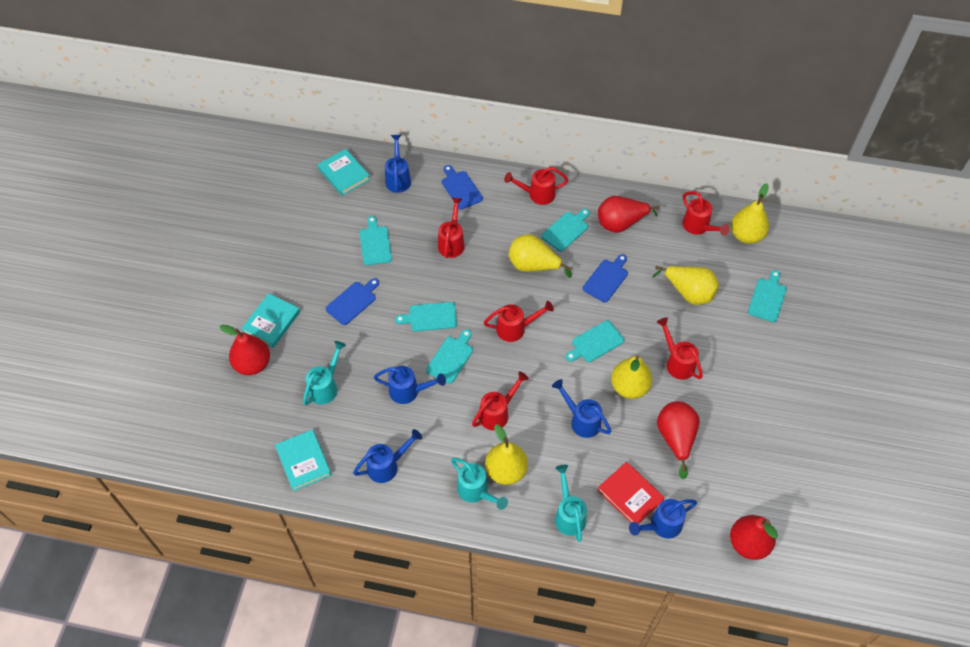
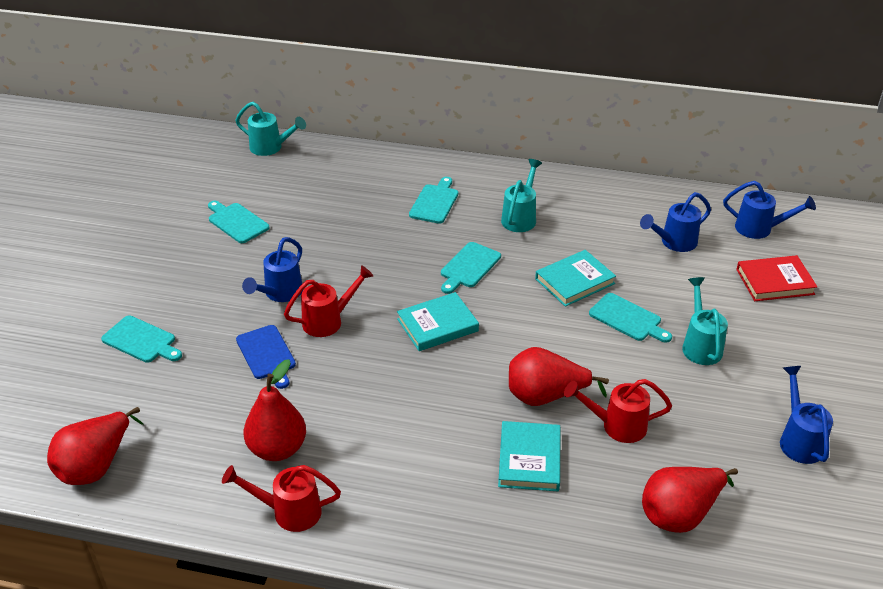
blue cutting board: [326,278,379,325] [442,165,483,210] [583,254,628,302] = 3 -> [236,325,296,389] = 1
blue watering can: [353,429,422,483] [374,366,446,404] [385,135,411,193] [552,379,612,438] [629,499,697,539] = 5 -> [242,237,302,302] [640,192,711,252] [723,181,816,239] [780,366,833,464] = 4
red watering can: [438,197,465,258] [472,371,529,430] [484,301,554,342] [504,167,568,205] [657,317,703,380] [682,191,730,235] = 6 -> [222,465,341,532] [284,265,373,337] [564,379,672,443] = 3
turquoise cutting board: [359,216,392,265] [395,302,457,332] [426,329,473,384] [541,209,590,251] [565,320,624,362] [748,270,787,322] = 6 -> [101,316,182,363] [208,201,270,243] [409,177,458,224] [441,242,501,294] [589,293,672,343] = 5
yellow pear: [485,424,528,485] [509,234,572,278] [611,355,652,399] [652,266,719,305] [731,183,769,244] = 5 -> none = 0

